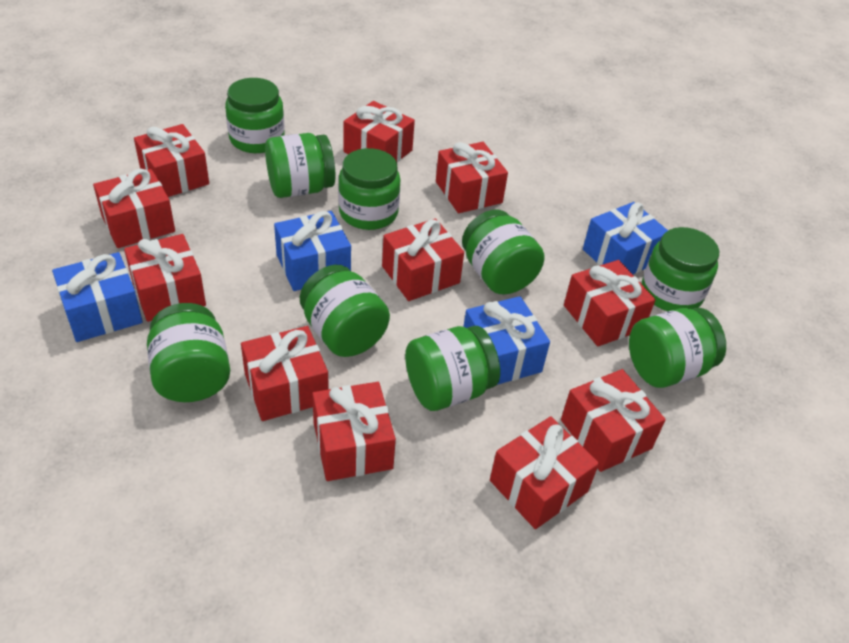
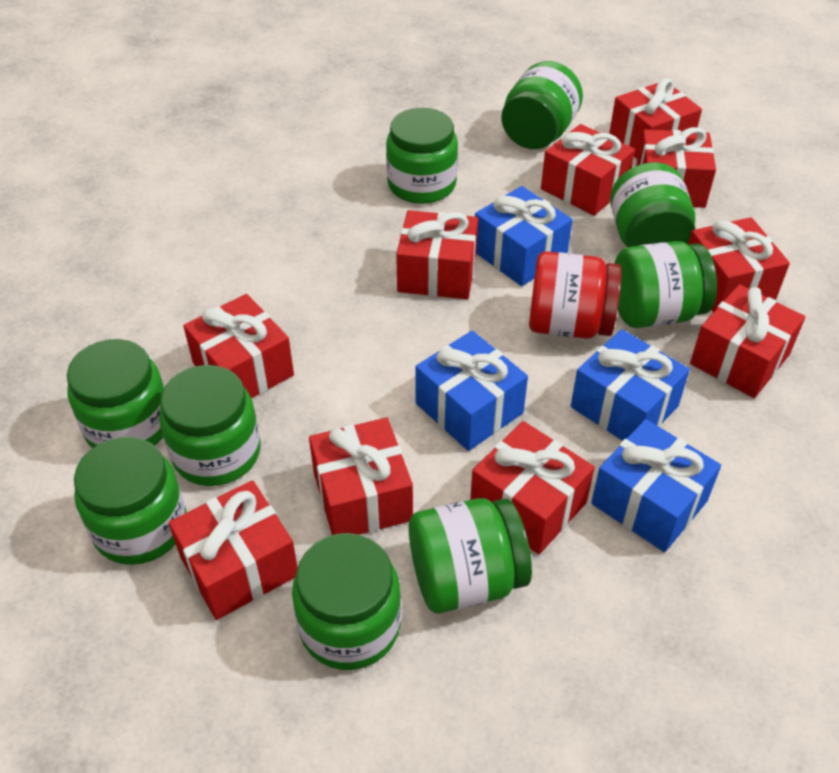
red gift: [93,169,175,248] [124,234,206,322] [134,124,209,197] [241,326,329,421] [312,382,396,481] [344,101,415,162] [382,218,464,301] [436,142,508,213] [490,416,599,529] [561,369,666,472] [564,260,656,346] = 11 -> [168,480,298,620] [183,294,294,398] [309,418,413,535] [396,210,478,299] [470,421,595,554] [541,124,635,216] [609,78,702,160] [636,127,716,208] [688,217,790,312] [690,284,805,398] = 10
red jar: none = 0 -> [529,251,621,339] = 1

